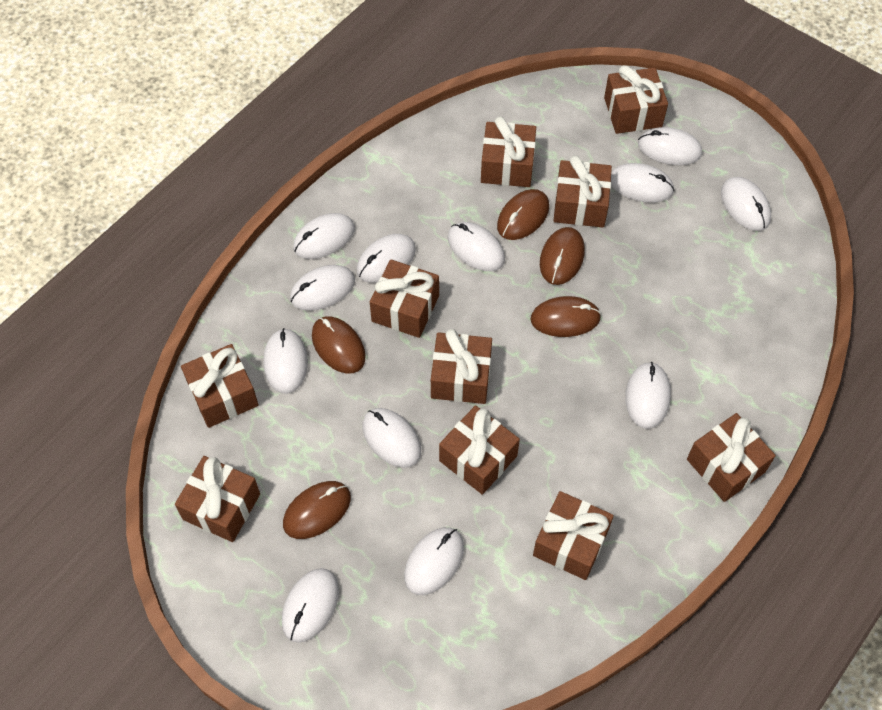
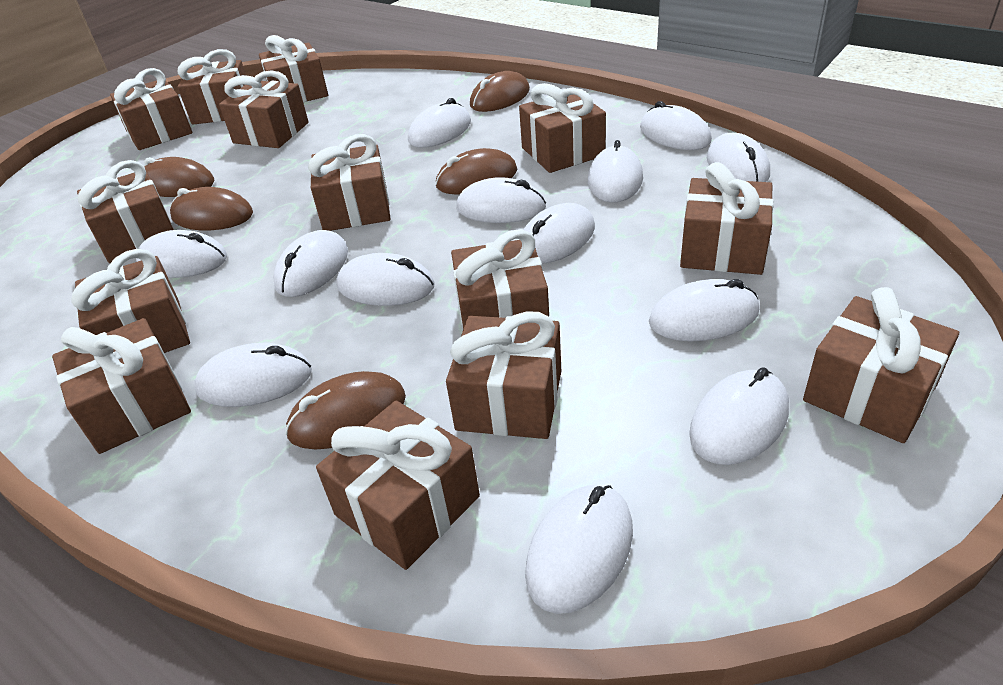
brown gift: [175,456,260,542] [181,344,258,428] [370,259,439,338] [431,329,492,404] [439,405,520,495] [481,116,536,187] [533,491,614,580] [553,155,612,227] [604,65,668,134] [687,413,776,502] = 10 -> [52,318,191,454] [72,249,190,353] [77,160,174,263] [110,68,192,150] [177,49,246,124] [219,70,309,148] [259,35,328,103] [308,134,390,231] [316,401,480,570] [446,311,561,439] [451,229,549,329] [519,83,606,173] [680,162,774,275] [803,287,959,443] = 14
white mouse: [263,328,308,394] [282,568,339,643] [290,265,355,311] [293,213,355,259] [357,234,416,283] [363,408,421,468] [404,527,464,595] [447,222,505,271] [611,163,675,203] [625,362,671,429] [638,127,702,165] [721,177,771,231] = 12 -> [136,230,227,278] [194,343,312,407] [273,230,348,297] [336,253,435,306] [408,98,471,148] [456,177,546,223] [518,203,595,264] [525,485,633,614] [588,140,643,203] [640,101,712,150] [649,279,759,342] [689,367,789,465] [707,133,770,182] = 13

